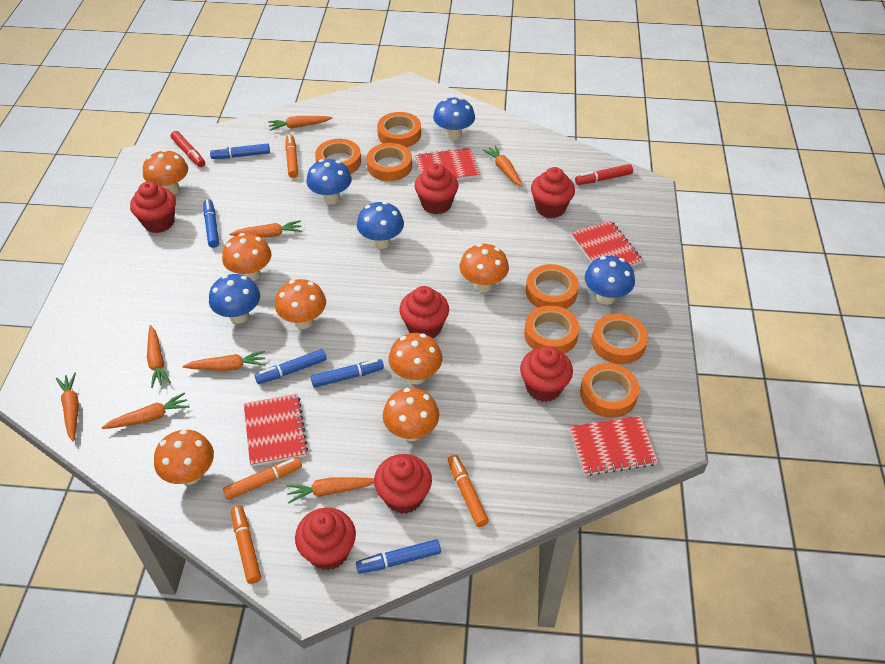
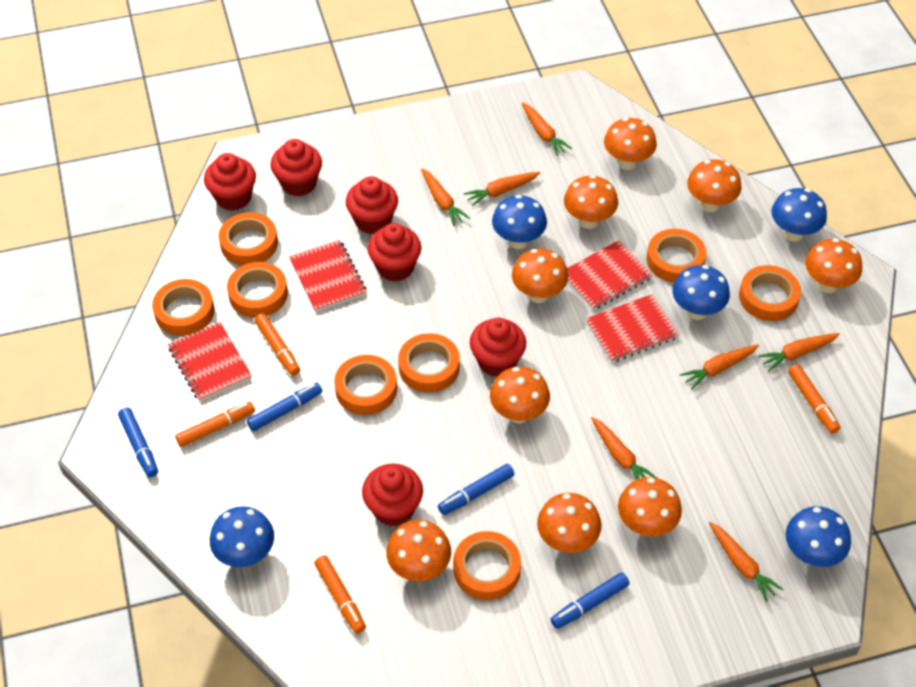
blue marker: [204,199,219,248] [210,143,270,159] [255,349,327,384] [311,359,384,388] [356,539,441,574] = 5 -> [118,408,158,477] [247,383,322,431] [438,464,514,515] [550,572,630,629] = 4
orange carrot: [56,373,79,441] [101,392,189,429] [147,325,171,388] [182,351,265,371] [229,220,302,237] [268,116,332,131] [286,477,374,503] [483,145,523,187] = 8 -> [421,168,470,226] [464,172,540,207] [522,102,572,156] [591,417,657,480] [680,344,759,390] [709,522,783,602] [758,333,840,372] = 7
orange mushroom: [143,150,188,195] [154,430,214,485] [222,233,271,281] [275,279,326,329] [383,388,439,441] [389,333,442,384] [460,244,509,292] = 7 -> [386,520,451,581] [490,367,550,423] [512,249,568,303] [537,493,601,553] [564,175,618,229] [604,118,657,170] [618,477,682,536] [687,159,741,212] [805,238,862,293] = 9
orange tape: [315,139,361,174] [367,143,412,181] [377,112,421,147] [524,305,579,353] [526,264,579,309] [580,363,639,418] [591,314,648,364] = 7 -> [152,279,214,336] [219,212,278,266] [227,262,288,318] [334,355,397,415] [398,333,460,392] [453,531,521,600] [646,229,707,283] [739,265,801,321] = 8
red cupcake: [130,181,176,233] [295,508,356,570] [374,454,432,514] [399,286,449,338] [415,163,458,214] [520,346,573,402] [531,167,575,218] = 7 -> [204,153,256,211] [270,139,322,197] [346,176,398,234] [362,463,423,526] [367,223,421,282] [470,318,526,377] = 6
red marker: [171,131,205,167] [575,164,633,185] = 2 -> none = 0

